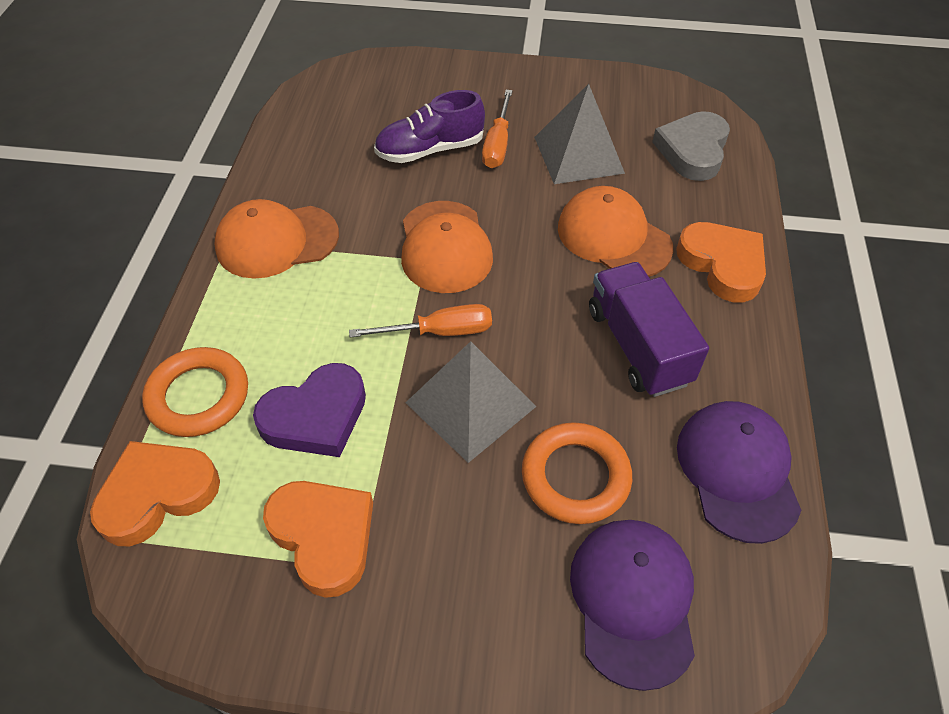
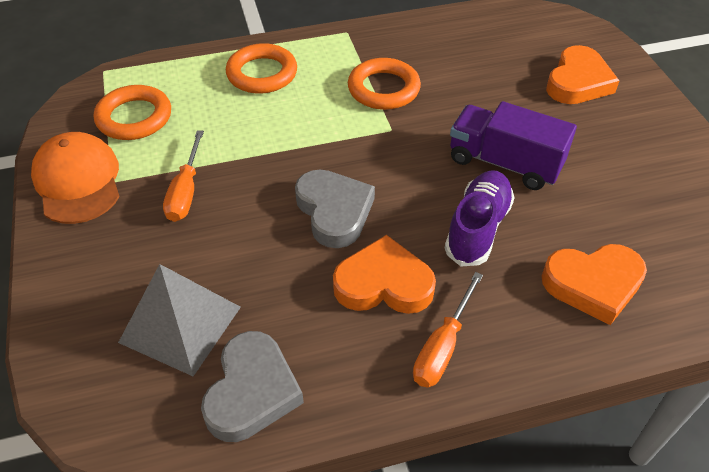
grey heart: [652,111,730,181] = 1 -> [201,331,304,442] [295,169,375,248] = 2
grey pyramid: [405,341,536,463] [534,84,625,184] = 2 -> [118,264,241,376] = 1
orange cap: [214,199,339,279] [401,201,493,293] [558,186,674,277] = 3 -> [31,132,120,224] = 1
orange ring: [142,347,248,437] [522,422,632,524] = 2 -> [94,85,171,140] [226,43,297,94] [348,58,421,110] = 3
purple cap: [570,520,695,691] [677,401,801,544] = 2 -> none = 0
purple heart: [253,363,366,457] = 1 -> none = 0

